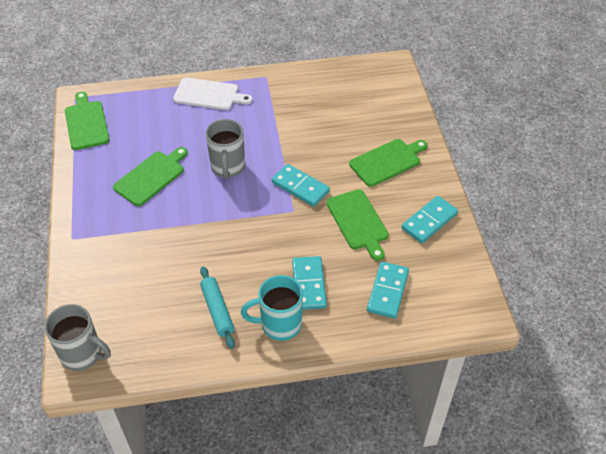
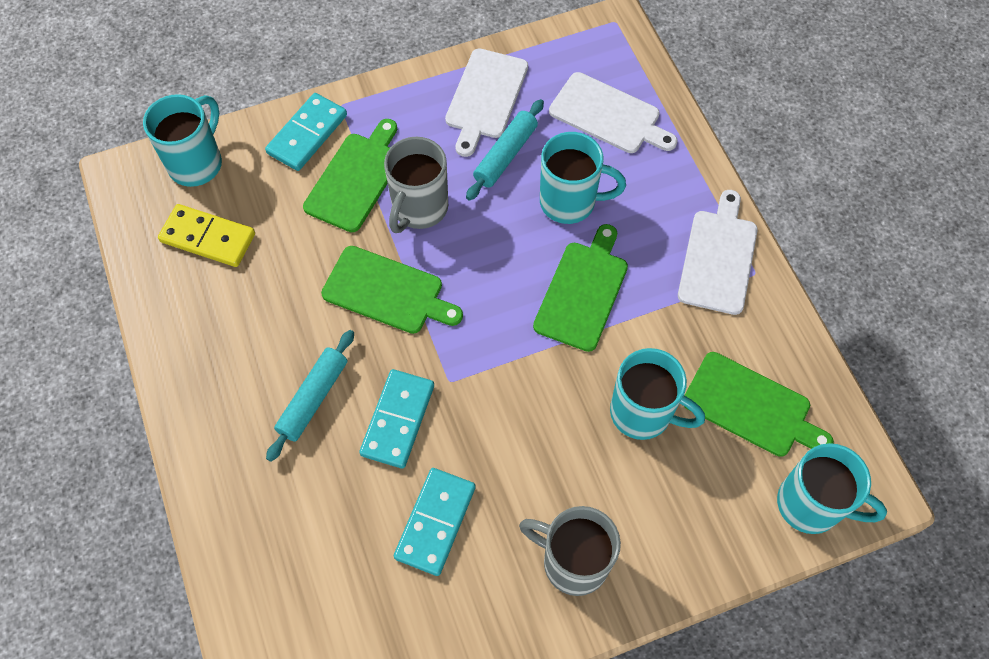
turquoise domino: [272,164,330,207] [292,256,327,310] [367,262,409,319] [401,196,458,243] = 4 -> [265,93,347,171] [359,369,434,469] [394,468,475,576] = 3
turquoise mug: [241,275,303,341] = 1 -> [143,94,222,187] [540,132,626,224] [610,348,705,440] [777,443,887,534] = 4
turquoise rolling pin: [200,266,235,349] = 1 -> [266,330,354,462] [466,99,544,201] = 2
white cutting board: [173,77,253,110] = 1 -> [445,48,528,157] [549,72,677,153] [678,190,758,315] = 3
yellow domino: none = 0 -> [158,204,255,267] = 1

